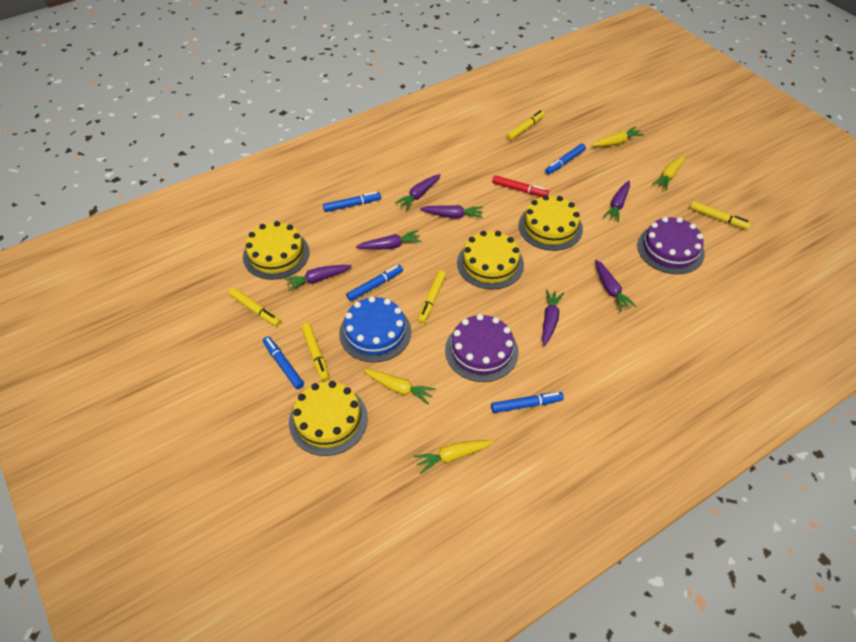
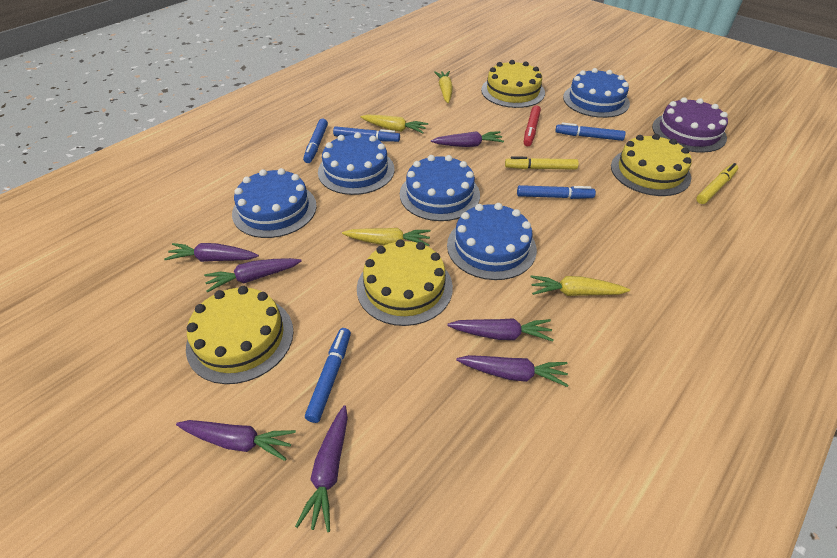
blue cake: [339,296,411,362] = 1 -> [232,168,317,238] [318,132,395,195] [400,155,480,221] [447,203,537,280] [563,68,630,118] = 5
purple cake: [445,314,519,382] [637,217,705,274] = 2 -> [652,97,728,153] = 1
yellow marker: [229,288,281,326] [301,323,329,381] [418,271,446,323] [506,110,545,140] [690,201,751,230] = 5 -> [505,156,579,170] [696,163,738,204] = 2

